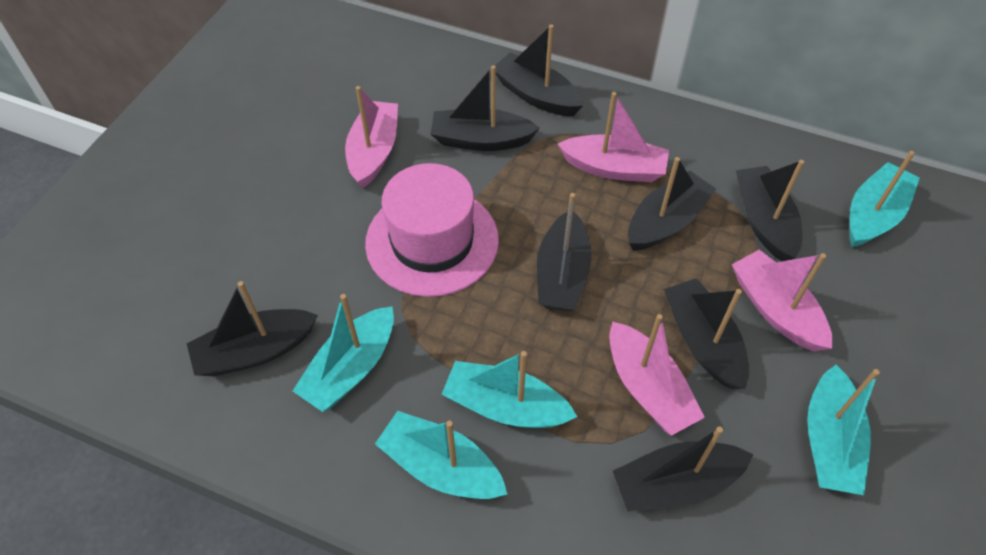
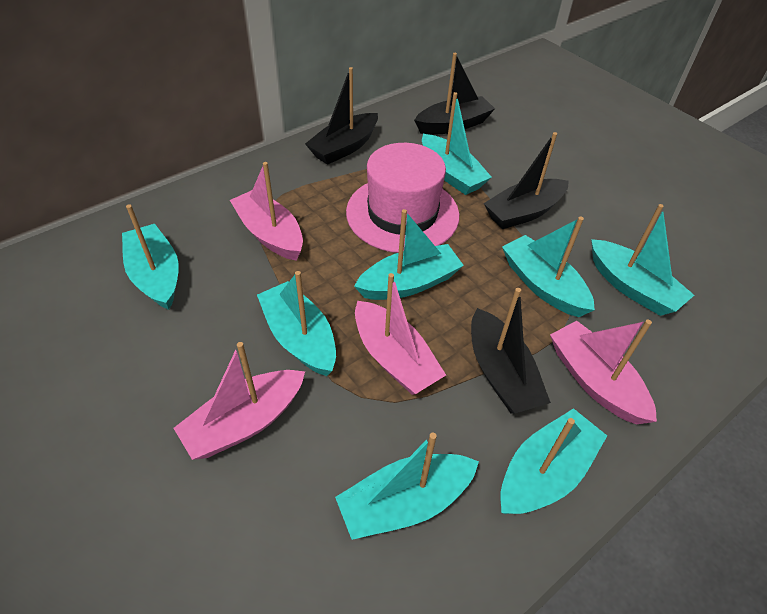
black boat: [187,281,318,376] [431,65,540,151] [495,24,584,116] [537,193,592,311] [613,426,753,511] [628,157,716,251] [664,278,749,389] [736,160,804,261] = 8 -> [305,67,378,165] [414,53,495,135] [471,288,551,413] [484,132,569,229] = 4
turquoise boat: [293,294,394,412] [375,411,507,499] [441,351,577,428] [807,365,880,495] [850,151,920,247] = 5 -> [122,204,179,310] [257,271,336,376] [335,433,479,540] [354,209,464,300] [422,92,492,195] [500,408,607,514] [502,217,595,317] [591,204,694,316] = 8

